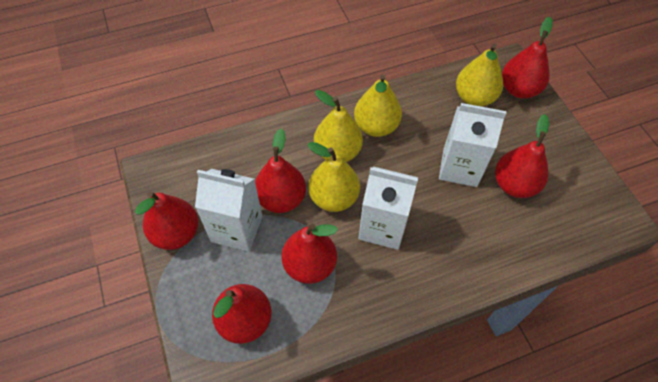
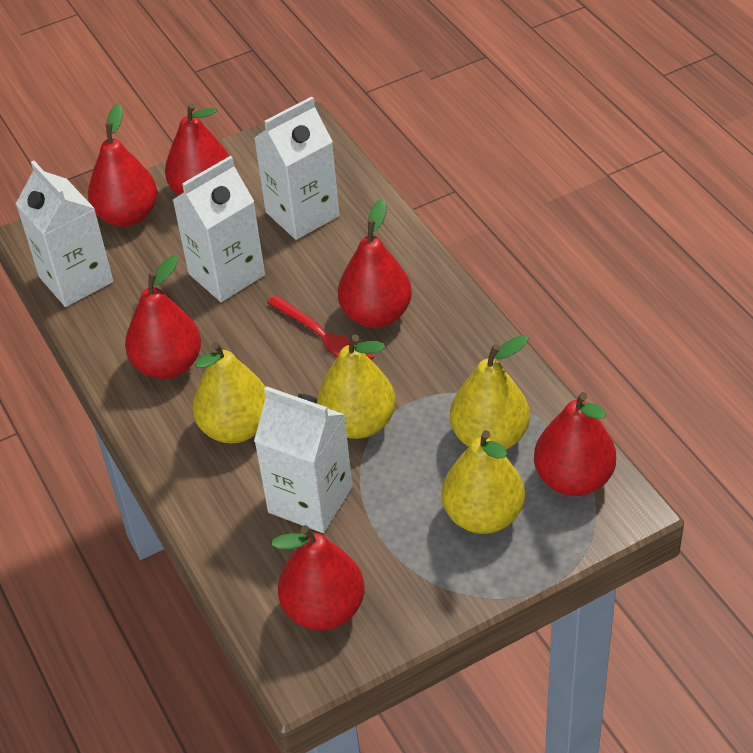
red fork: none = 0 -> [267,295,374,360] = 1
white carton: [195,169,263,252] [359,167,418,250] [439,103,507,187] = 3 -> [16,161,113,307] [173,156,265,302] [254,96,340,240] [254,386,352,533] = 4

